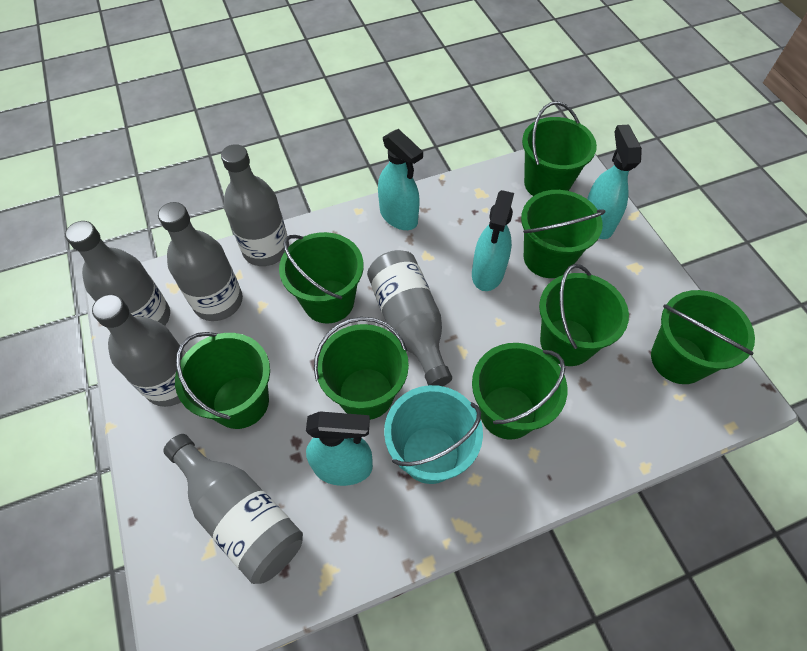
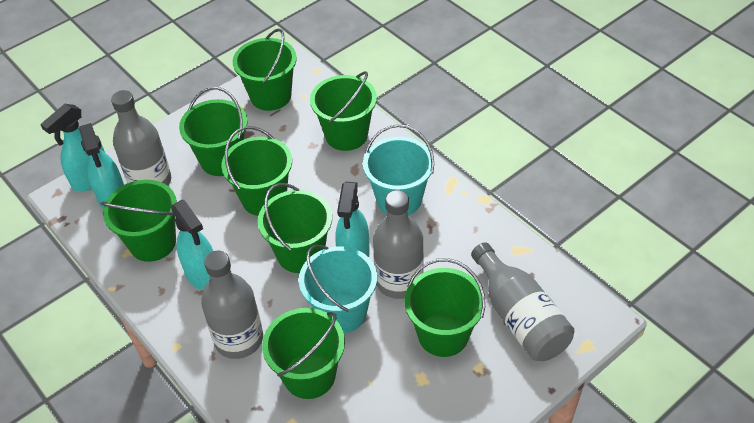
grey bottle: [65,221,170,326] [92,294,186,407] [158,202,243,321] [163,434,303,584] [221,144,289,266] [367,250,452,386] = 6 -> [111,90,171,186] [201,251,263,359] [373,190,424,299] [471,242,574,361] = 4
turquoise bucket: [384,385,483,484] = 1 -> [299,245,377,333] [363,124,434,215] = 2

